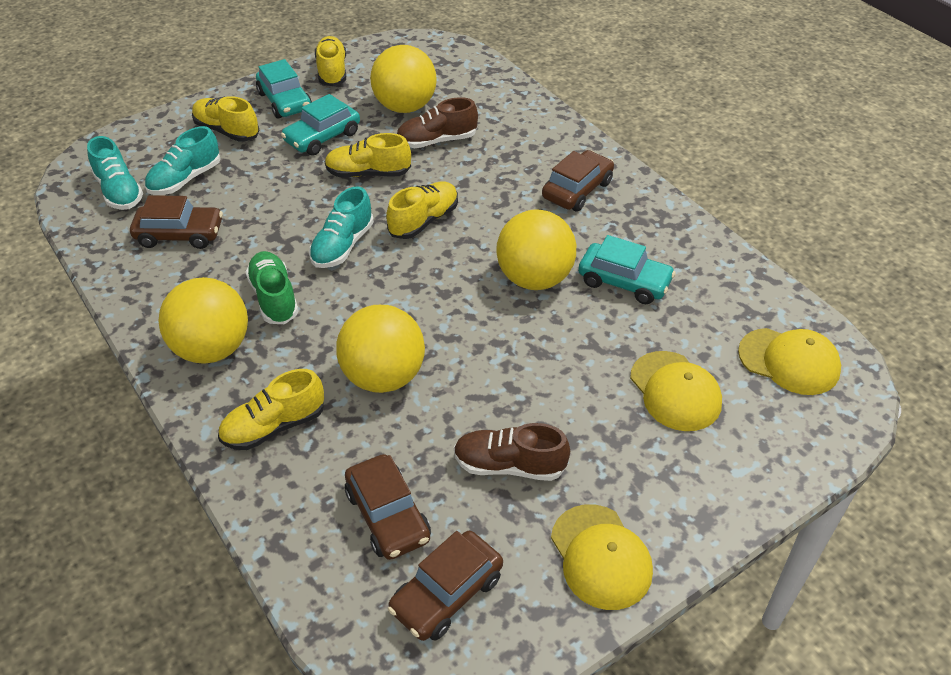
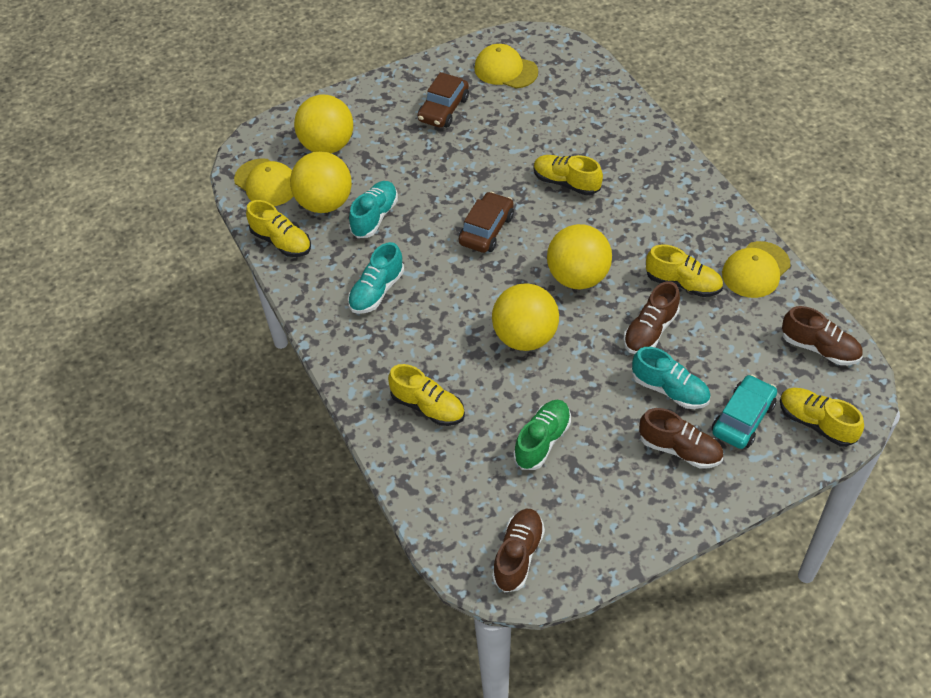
brown car: [130,195,223,249] [345,454,431,560] [388,531,503,641] [542,150,614,211] = 4 -> [417,72,469,128] [459,192,514,253] = 2
brown shoe: [397,97,478,148] [454,423,570,481] = 2 -> [492,509,545,593] [623,281,680,354] [639,408,723,469] [782,306,863,365] = 4
turquoise car: [256,59,312,119] [281,94,360,156] [578,235,676,304] = 3 -> [712,375,777,449] = 1

